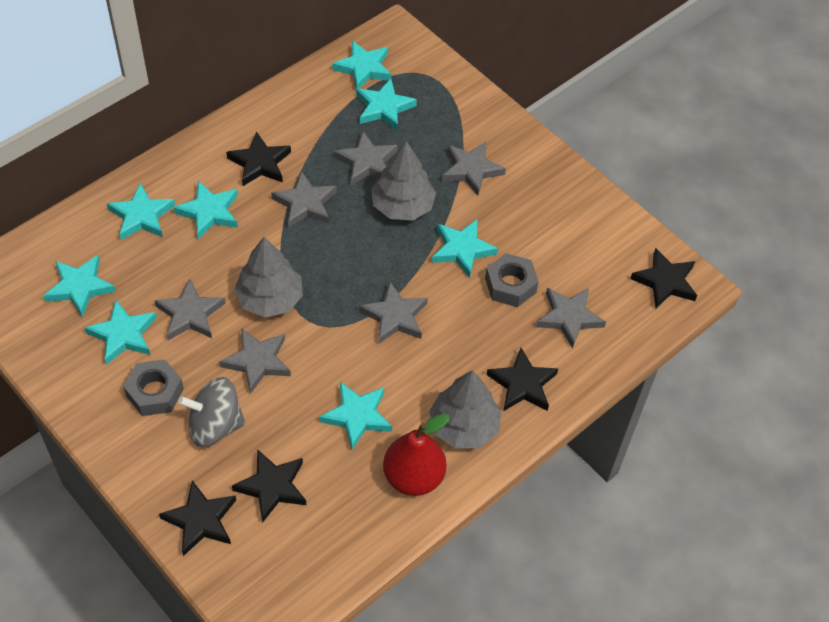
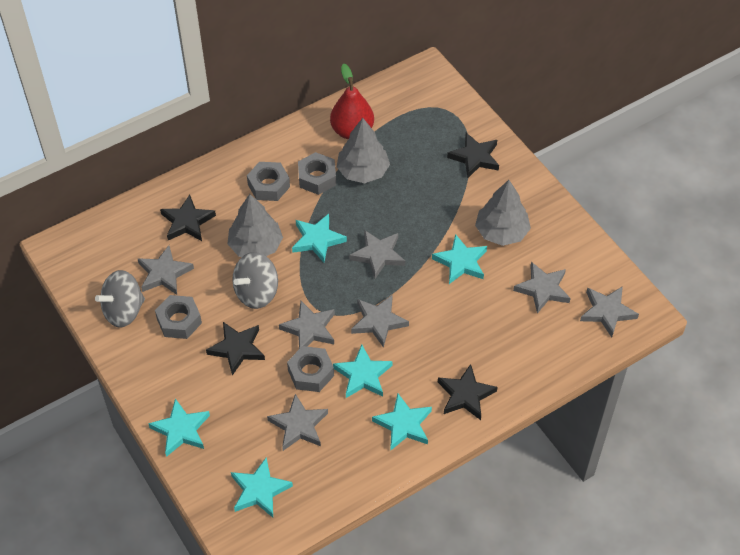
black star: [159,480,236,556] [226,131,291,186] [232,449,306,523] [487,348,559,411] [630,248,697,308] = 5 -> [160,194,216,241] [206,322,265,375] [438,364,498,420] [447,133,499,178] = 4
grey nut: [123,359,184,416] [485,253,539,307] = 2 -> [155,295,202,339] [247,162,290,201] [287,346,334,392] [298,152,336,195] = 4
grey spinning top: [178,377,246,447] = 1 -> [95,270,145,327] [232,252,278,309] = 2
turquoise star: [43,255,116,317] [85,300,156,365] [107,183,175,240] [173,181,238,239] [319,382,392,450] [332,41,392,89] [356,79,417,130] [432,219,498,278] = 8 -> [148,398,210,457] [231,457,293,517] [292,214,347,263] [333,345,393,398] [372,393,432,451] [432,234,487,284] = 6

